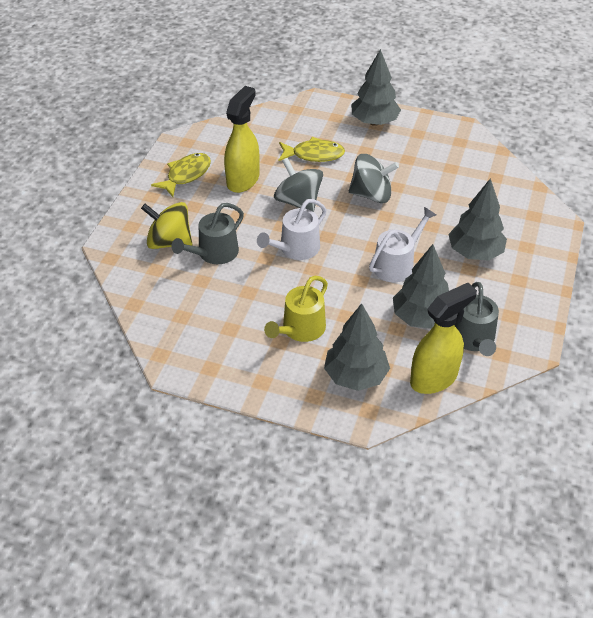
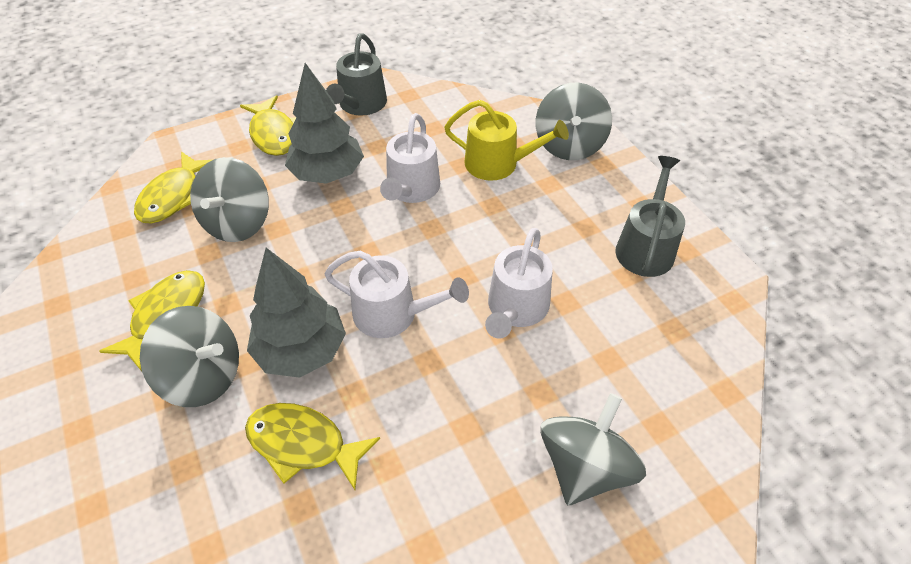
grey spinning top: [274,158,323,212] [349,154,399,203] = 2 -> [140,306,239,407] [190,157,269,242] [536,83,612,160] [540,393,646,505] = 4
grey tree: [324,303,390,391] [351,49,401,126] [393,244,449,329] [448,178,507,261] = 4 -> [247,248,346,378] [285,63,364,184] = 2
white watering can: [257,199,327,260] [369,207,436,282] = 2 -> [324,251,469,338] [380,113,440,203] [485,228,553,339] = 3
yellow fish: [151,153,211,197] [279,137,345,162] = 2 -> [99,270,205,370] [134,152,212,223] [240,95,296,156] [245,403,380,490] = 4
yellow spinning top: [141,202,192,249] = 1 -> none = 0
yellow spray bottle: [224,86,260,193] [410,283,477,394] = 2 -> none = 0

